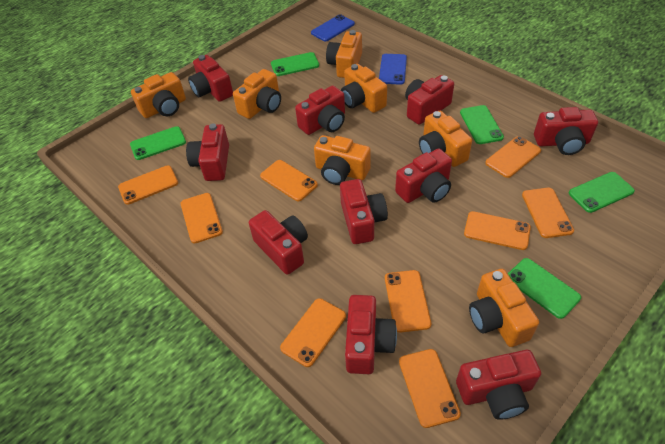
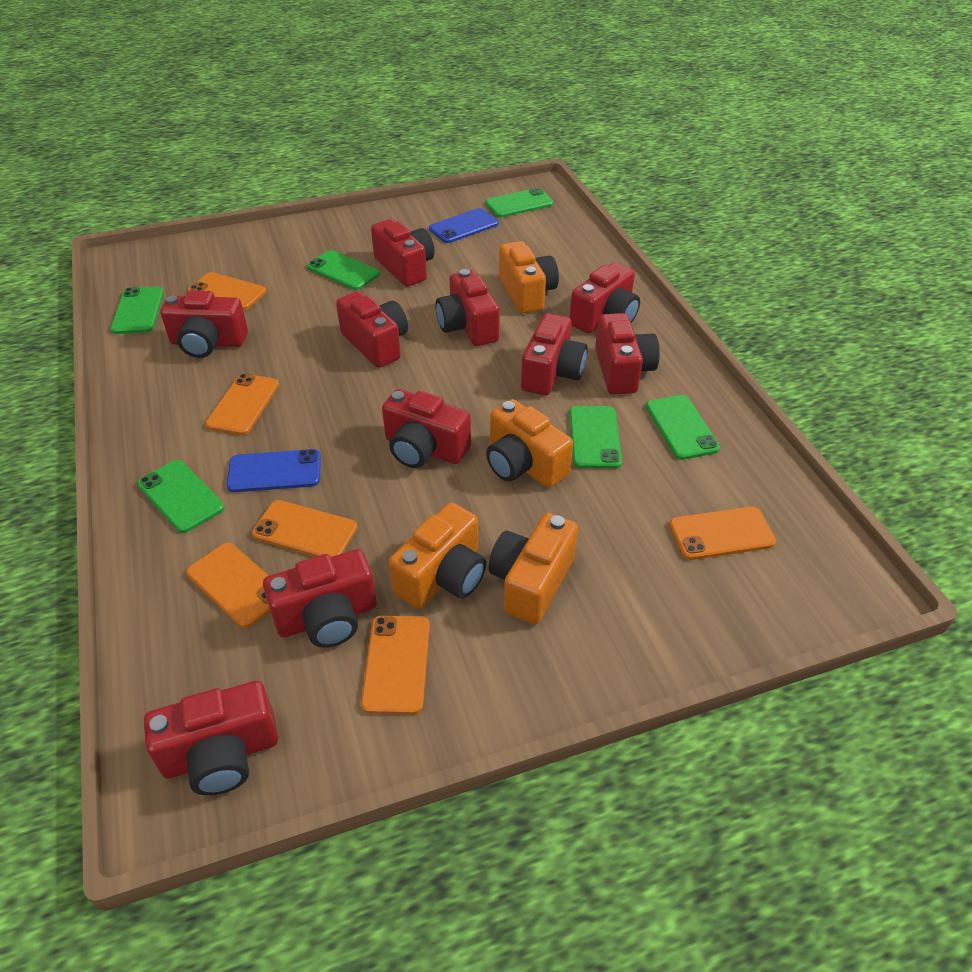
green phone: [130,126,186,160] [271,52,319,76] [460,105,504,144] [508,258,581,319] [569,172,635,213] = 5 -> [110,286,164,334] [137,460,225,533] [307,250,380,290] [485,187,554,217] [569,406,622,469] [646,395,720,460] = 6
orange camera: [131,72,186,118] [233,69,281,119] [314,135,371,185] [326,30,362,78] [341,64,387,113] [419,111,472,167] [469,269,539,347] = 7 -> [389,502,486,609] [486,399,573,488] [489,513,578,624] [499,241,559,313] = 4
orange phone: [118,166,178,205] [181,193,223,243] [260,160,318,201] [280,298,346,367] [385,270,431,333] [399,349,461,428] [464,211,531,250] [485,136,541,178] [522,188,574,238] = 9 -> [186,543,270,628] [188,272,267,310] [205,373,279,435] [252,500,358,557] [361,616,430,715] [669,506,776,560] = 6

